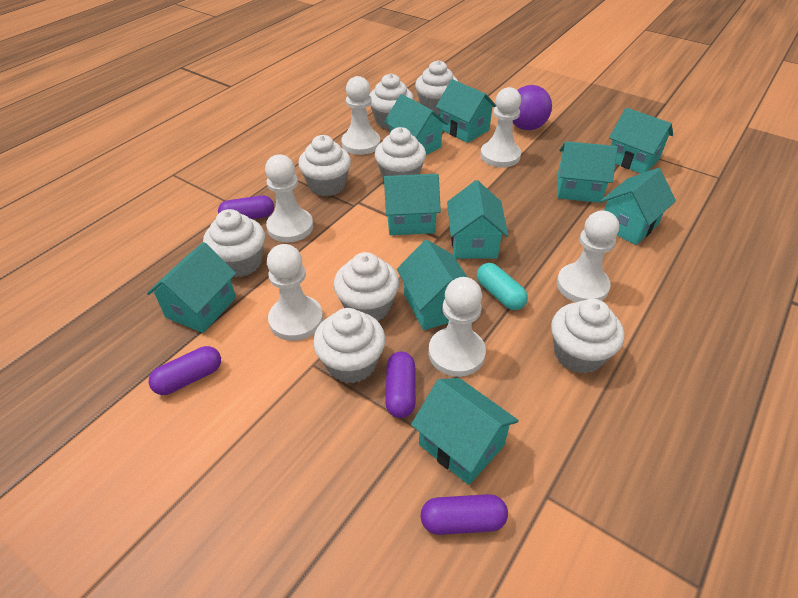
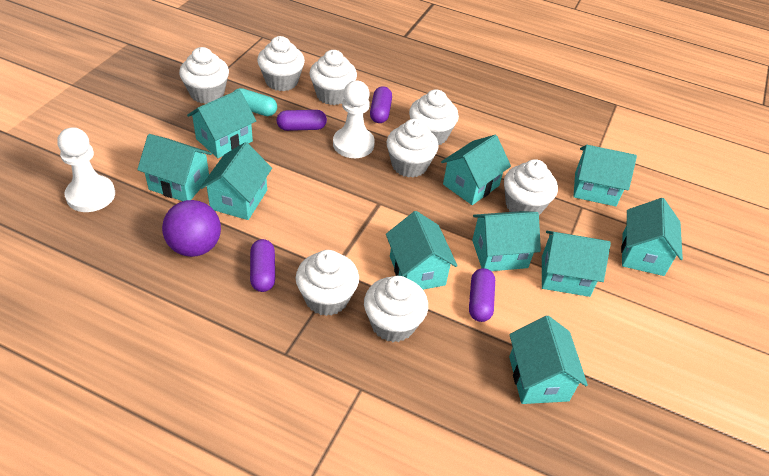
white pawn: [265,155,313,243] [267,244,323,341] [341,76,380,155] [428,277,486,377] [480,87,521,168] [557,210,619,302] = 6 -> [57,127,115,212] [333,80,375,158] = 2

